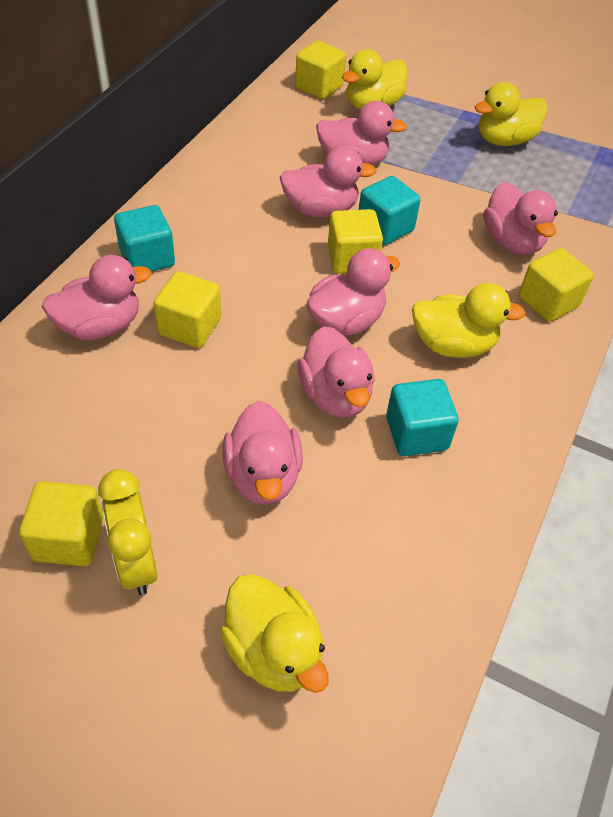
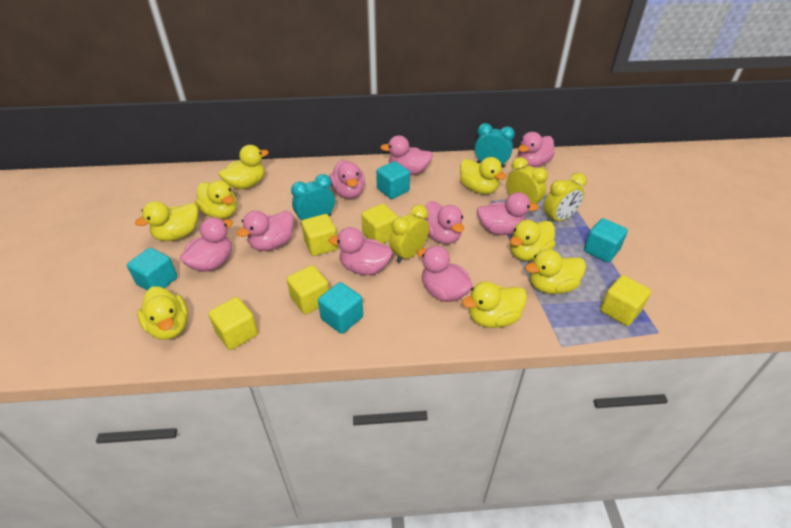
pink duck: [42,255,152,340] [222,401,303,505] [279,146,377,218] [297,326,375,418] [306,248,400,336] [316,101,407,165] [483,182,558,255] = 7 -> [180,217,233,272] [237,211,294,251] [328,227,393,275] [329,160,365,199] [380,136,433,175] [417,246,473,302] [425,201,464,244] [477,192,539,235] [518,132,555,167] = 9
turquoise clock: none = 0 -> [291,174,335,220] [475,123,515,168] = 2
turquoise cube: [114,205,175,271] [359,176,421,245] [386,379,459,456] = 3 -> [127,248,177,290] [318,282,363,334] [376,161,410,199] [584,218,628,262] = 4
yellow clock: [98,469,158,595] = 1 -> [389,205,429,263] [506,157,548,204] [544,173,587,221] = 3
yellow duck: [220,574,329,693] [342,49,407,110] [412,283,526,358] [475,82,548,146] = 4 -> [135,201,198,241] [137,286,188,340] [195,180,237,219] [219,145,269,189] [460,157,506,194] [462,281,527,328] [510,220,556,261] [525,249,586,294] = 8

